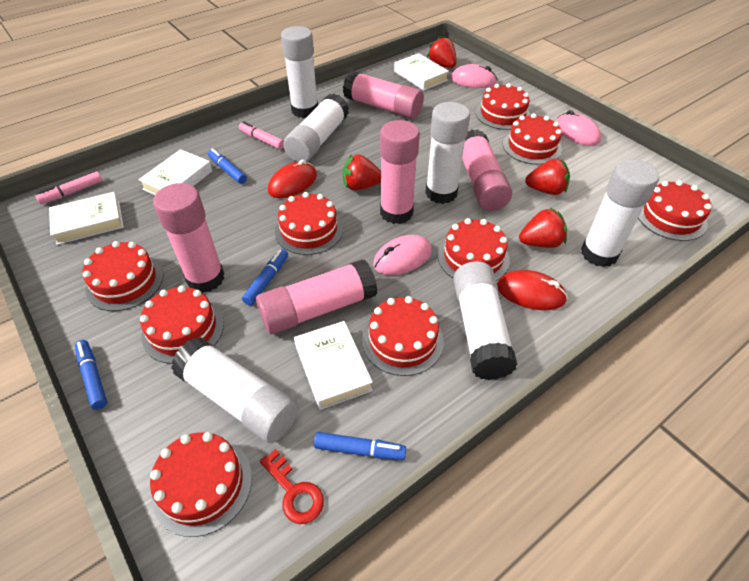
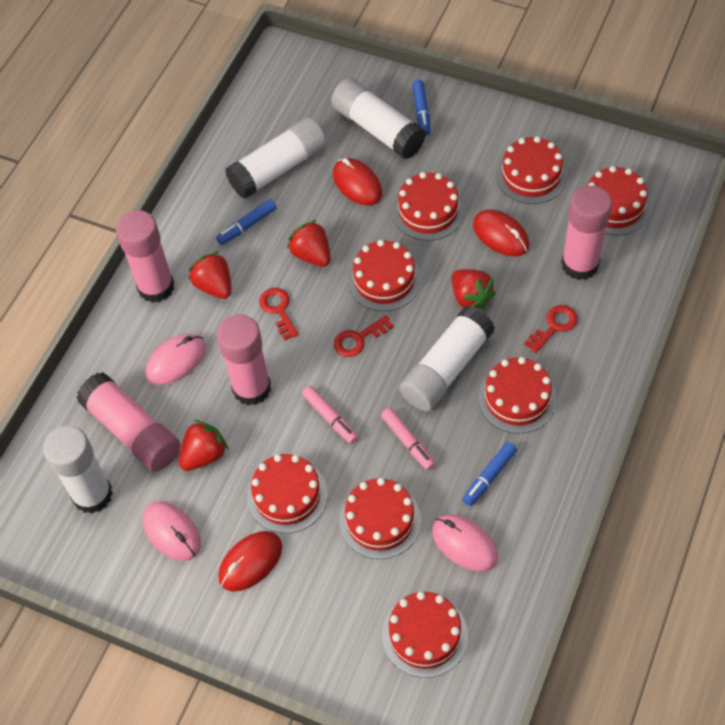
blue marker: [75,340,107,410] [208,148,247,184] [242,249,288,306] [314,432,406,460] = 4 -> [216,199,277,245] [412,80,431,136] [462,442,517,506] = 3
pink glue stick: [153,183,224,293] [256,259,377,334] [343,71,424,119] [380,120,420,224] [462,129,512,211] = 5 -> [77,372,181,472] [116,210,174,303] [217,314,271,406] [561,185,612,280] = 4
red cake: [83,241,163,311] [140,286,224,364] [150,432,252,537] [275,192,343,255] [362,296,444,376] [438,218,510,281] [476,83,531,130] [503,113,562,165] [638,180,712,241] = 9 -> [247,454,328,533] [339,478,421,559] [348,240,421,311] [382,592,468,678] [393,172,464,241] [478,357,557,434] [496,136,567,204] [588,166,651,235] = 8
red key: [260,449,324,524] = 1 -> [259,288,299,340] [334,315,394,357] [524,305,578,353] = 3
red mouse: [268,160,317,198] [497,270,568,310] = 2 -> [218,531,282,592] [333,158,382,205] [473,209,529,256] = 3
white book: [49,192,124,245] [138,149,212,195] [294,321,373,410] [394,53,449,90] = 4 -> none = 0
white glue stick: [171,337,299,443] [281,26,318,118] [283,94,349,162] [425,102,470,204] [453,261,518,380] [581,159,659,267] = 6 -> [43,426,113,514] [225,117,327,199] [331,78,426,159] [399,306,495,412] = 4

